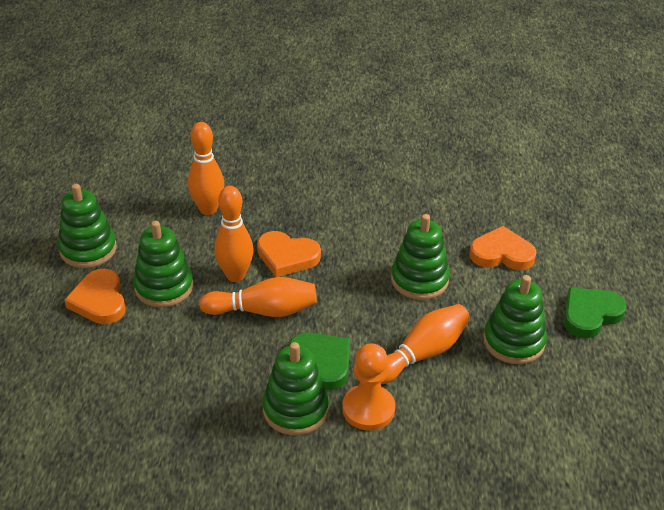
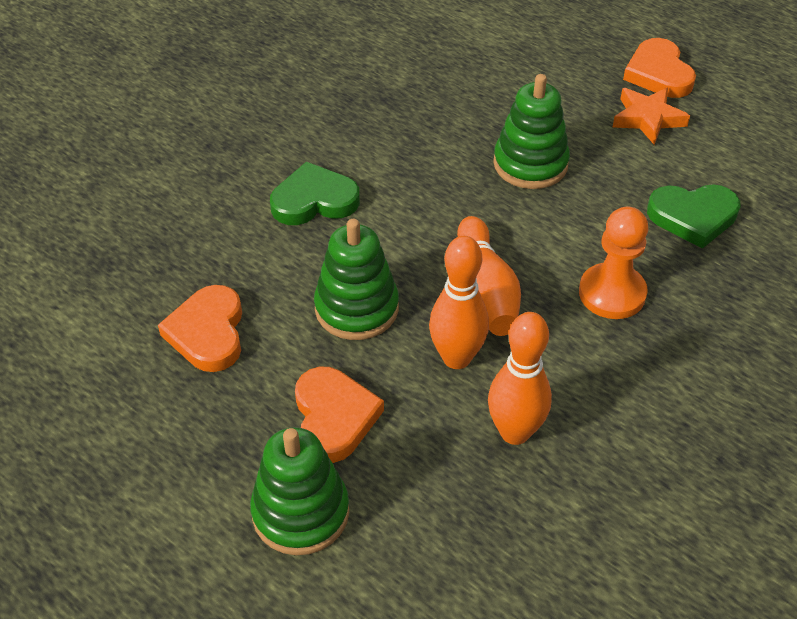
green stacking toy: [58,184,117,268] [133,221,193,307] [262,342,329,435] [391,214,450,300] [483,275,547,364] = 5 -> [250,427,349,555] [314,219,399,340] [493,74,570,189] = 3
orange bowling pin: [188,122,224,215] [199,277,316,317] [214,186,253,282] [381,304,470,384] = 4 -> [429,236,489,369] [457,216,521,336] [488,312,552,445] = 3
orange star: none = 0 -> [613,87,690,145] = 1

